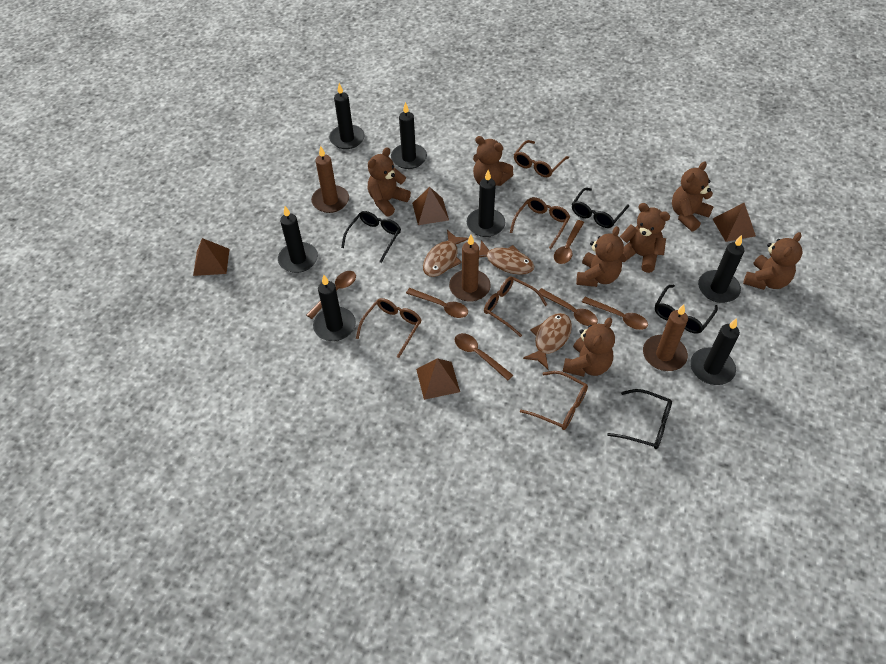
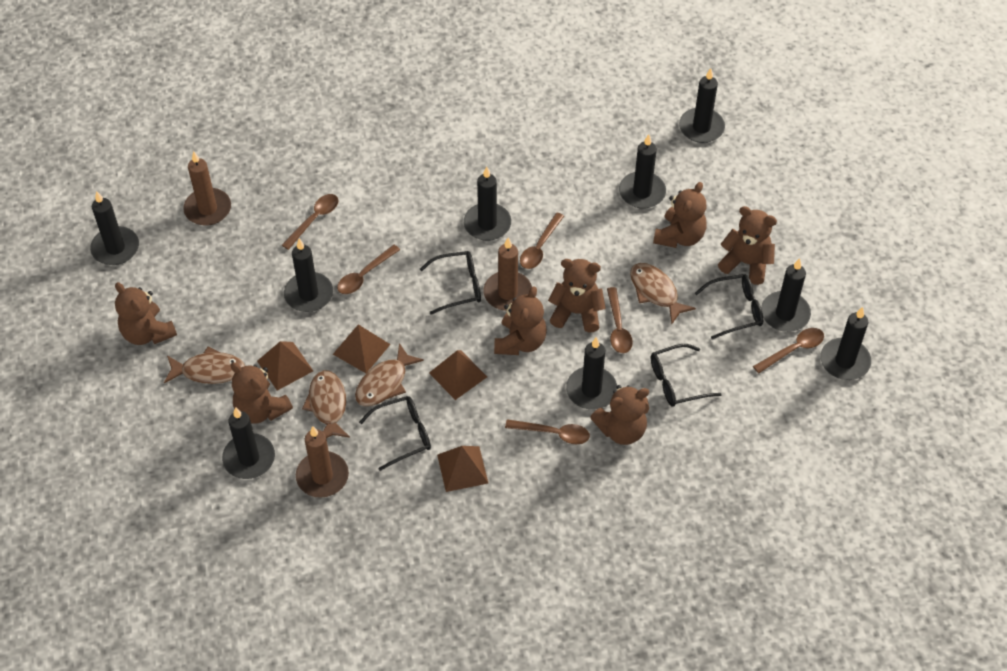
black candle: [278,206,318,273] [313,275,356,341] [329,83,365,149] [391,102,427,169] [467,170,505,237] [690,318,740,385] [698,235,744,303] = 7 -> [90,191,139,265] [222,407,275,479] [284,239,333,312] [464,167,511,241] [566,337,617,410] [619,134,666,209] [679,68,725,143] [761,258,811,332] [821,307,871,380] = 9
brown fish: [423,230,469,277] [479,240,534,275] [523,313,572,369] = 3 -> [164,347,245,384] [302,370,350,438] [355,343,424,406] [630,263,696,324] = 4
brown glasses: [356,298,421,358] [484,277,547,337] [510,197,570,249] [514,140,569,177] [520,371,588,430] = 5 -> none = 0

